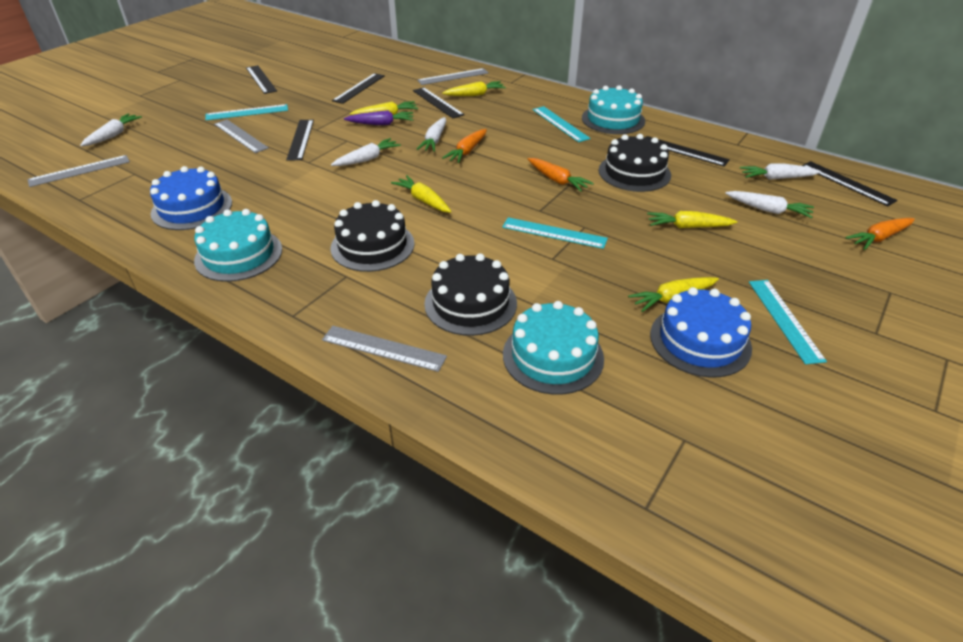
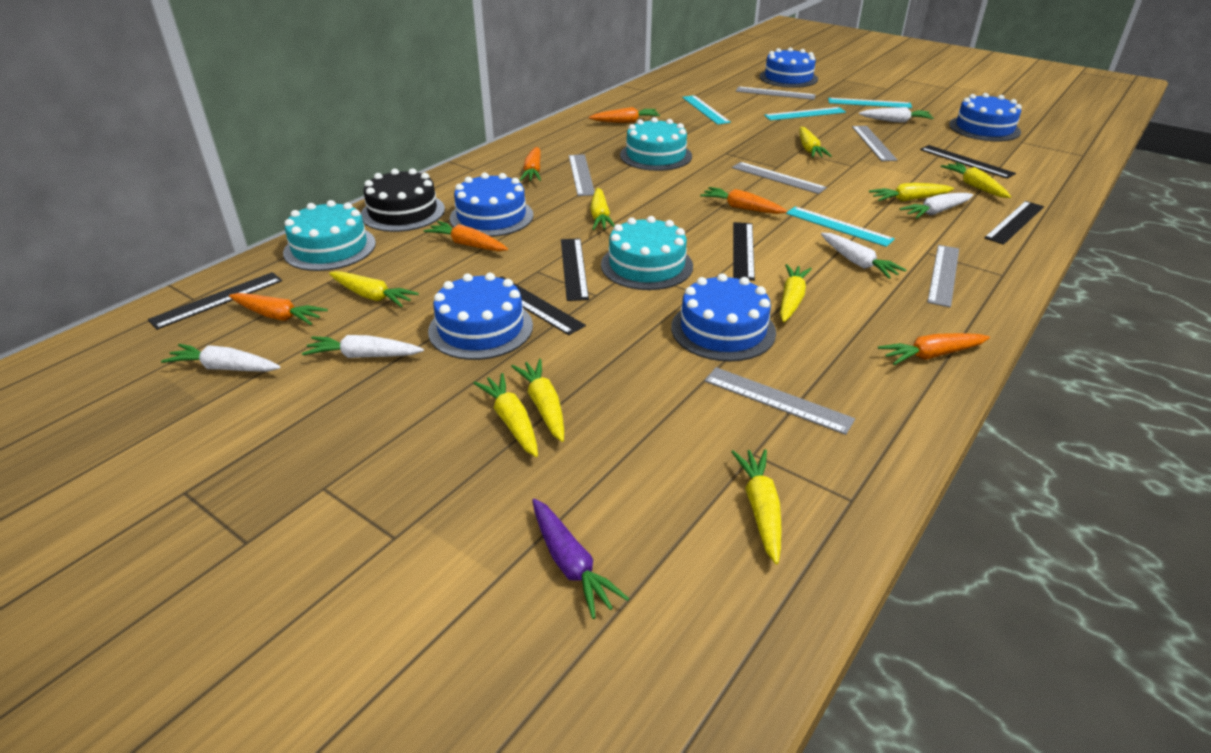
black cake: [331,200,415,272] [424,253,517,336] [599,134,671,192] = 3 -> [361,168,445,232] = 1
blue cake: [150,166,232,230] [650,287,752,378] = 2 -> [428,273,533,360] [450,173,534,237] [671,273,776,361] [759,47,818,88] [949,93,1022,141] = 5
grey ruler: [27,155,130,187] [214,120,269,153] [322,326,447,372] [417,68,488,85] = 4 -> [569,154,595,196] [705,367,855,435] [732,162,827,194] [736,87,816,100] [852,126,897,161] [927,245,959,307] = 6
orange carrot: [442,129,487,163] [528,158,594,192] [845,218,915,250] = 3 -> [229,293,328,325] [423,221,508,252] [520,147,541,181] [588,107,660,123] [700,187,787,214] [878,333,990,365] = 6
yellow carrot: [350,101,418,115] [391,175,451,213] [442,81,506,96] [628,277,719,312] [647,211,737,228] = 5 -> [329,271,419,307] [473,373,538,457] [511,359,564,442] [590,188,615,230] [731,449,782,564] [780,264,812,322] [799,127,832,158] [869,183,954,202] [941,162,1011,198] = 9

